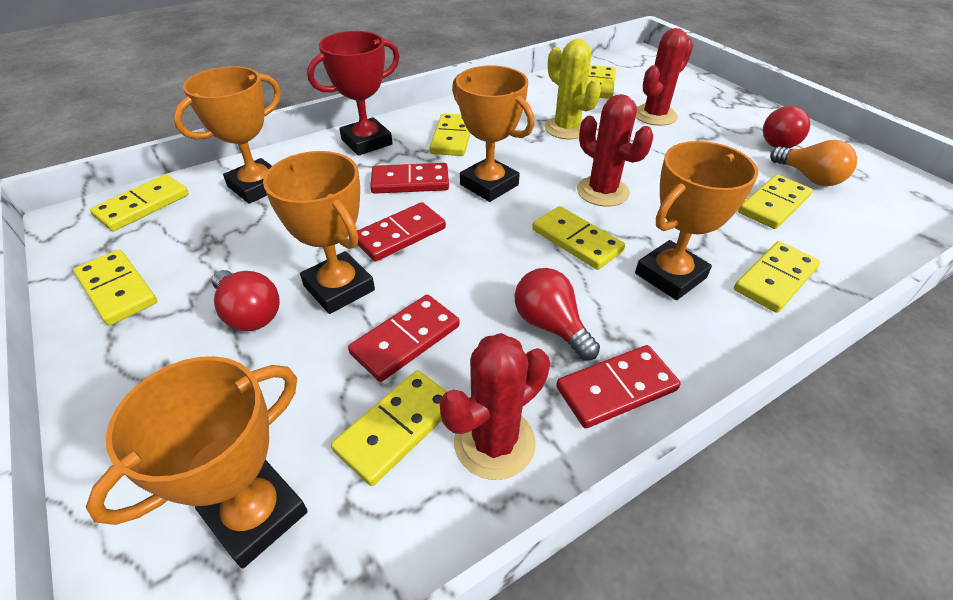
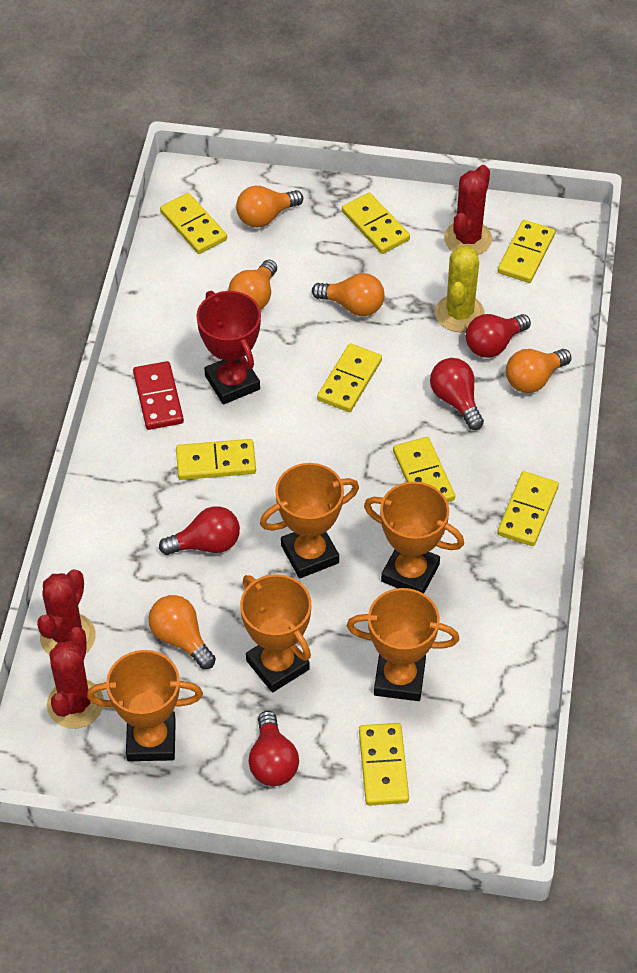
orange light bulb: [770,140,857,186] = 1 -> [149,595,216,669] [228,260,277,310] [236,186,303,228] [312,273,384,316] [506,349,572,393] = 5
red domino: [348,294,460,382] [357,202,446,261] [370,163,449,194] [556,345,681,428] = 4 -> [133,361,184,430] = 1
red light bulb: [212,270,280,331] [515,268,600,360] [763,106,810,148] = 3 -> [159,506,240,555] [249,711,299,786] [430,358,484,430] [466,314,531,358] = 4

